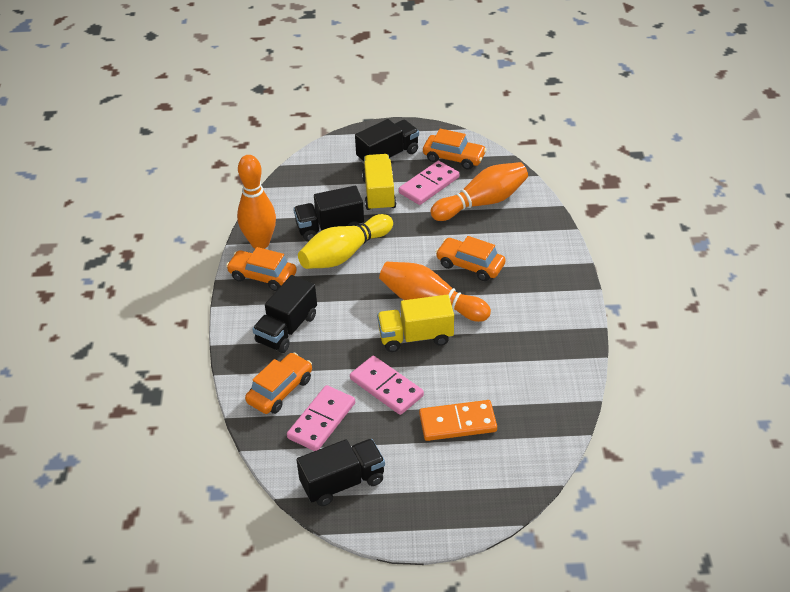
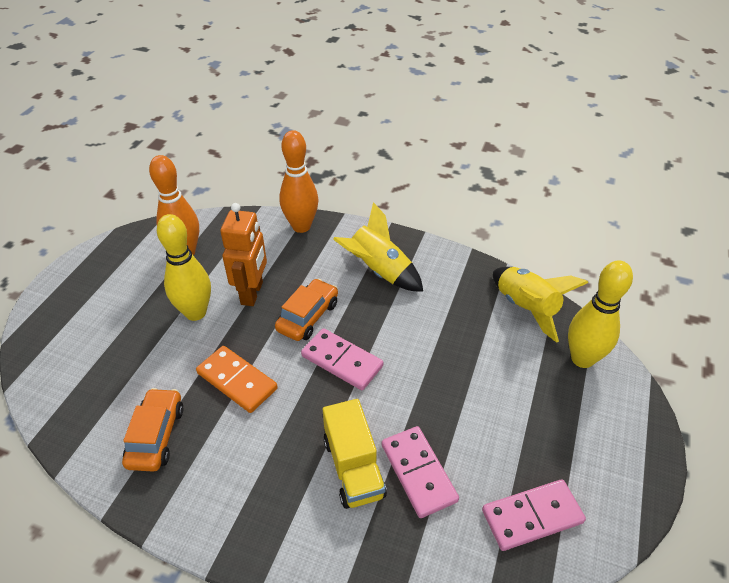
black truck: [253,275,317,353] [293,186,364,242] [296,439,385,506] [355,119,419,164] = 4 -> none = 0
orange bowling pin: [237,155,276,249] [379,262,491,322] [430,162,528,221] = 3 -> [149,155,199,255] [279,130,318,233] = 2
orange car: [226,247,297,291] [245,352,312,414] [423,129,487,170] [436,236,505,281] = 4 -> [122,388,184,472] [275,278,338,341] = 2
orange robot: none = 0 -> [220,203,267,306] = 1
yellow bowling pin: [298,214,393,269] = 1 -> [157,214,211,321] [568,261,633,368] = 2
yellow rocket: none = 0 -> [333,202,423,291] [493,267,588,343] = 2
yellow truck: [362,154,396,211] [377,295,454,352] = 2 -> [323,399,387,509] = 1

